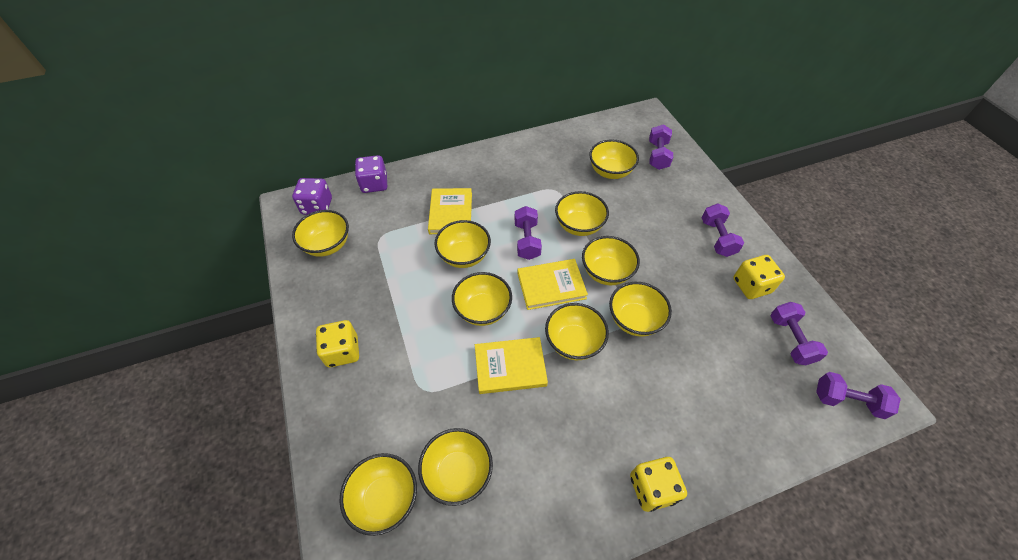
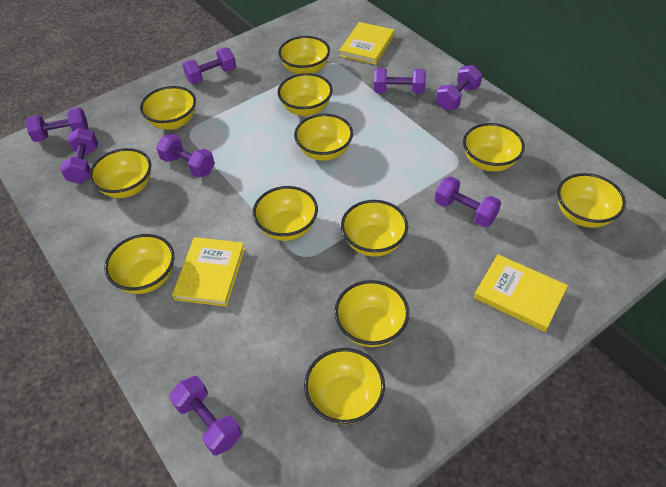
purple dice: [292,178,332,215] [355,155,387,193] = 2 -> none = 0
purple dumbbell: [515,206,542,260] [649,124,673,170] [702,203,744,257] [771,302,828,365] [816,372,901,419] = 5 -> [26,107,88,142] [60,128,98,184] [156,134,215,178] [169,376,241,455] [182,47,236,84] [374,68,426,94] [434,177,501,227] [436,65,482,110] = 8
yellow bowl: [292,210,349,257] [339,453,417,536] [418,428,493,506] [434,220,491,268] [452,272,512,326] [545,303,609,360] [555,191,609,236] [582,236,640,285] [589,140,639,179] [609,282,672,337] = 10 -> [89,148,151,198] [104,234,174,294] [140,86,196,130] [253,186,318,241] [277,73,333,116] [278,36,330,74] [294,114,353,161] [304,348,385,424] [334,280,409,347] [341,200,408,257] [463,123,525,172] [557,173,626,228] = 12
yellow dice: [316,320,359,368] [630,457,687,512] [733,255,785,299] = 3 -> none = 0

